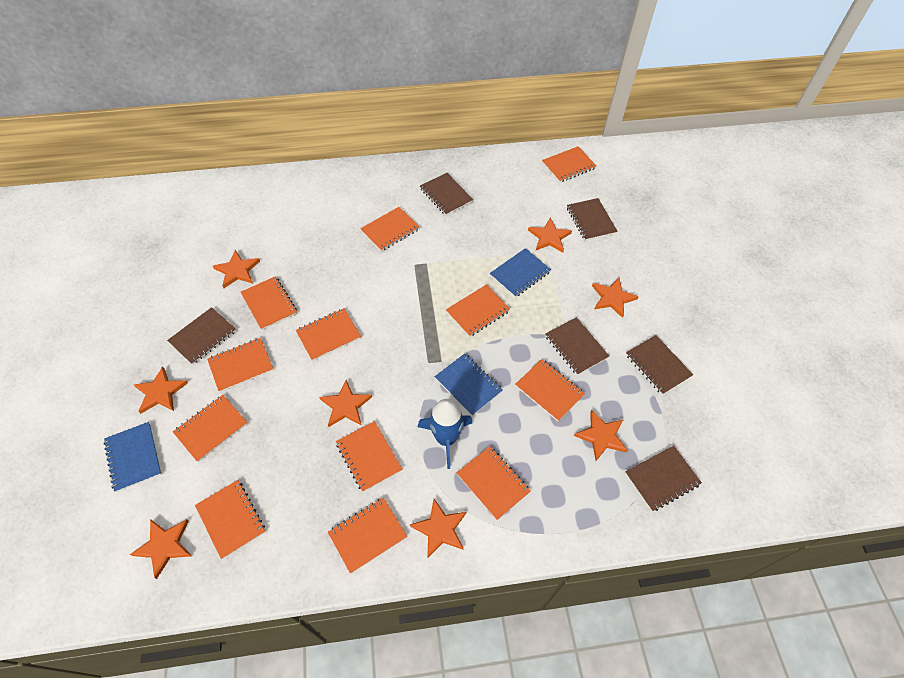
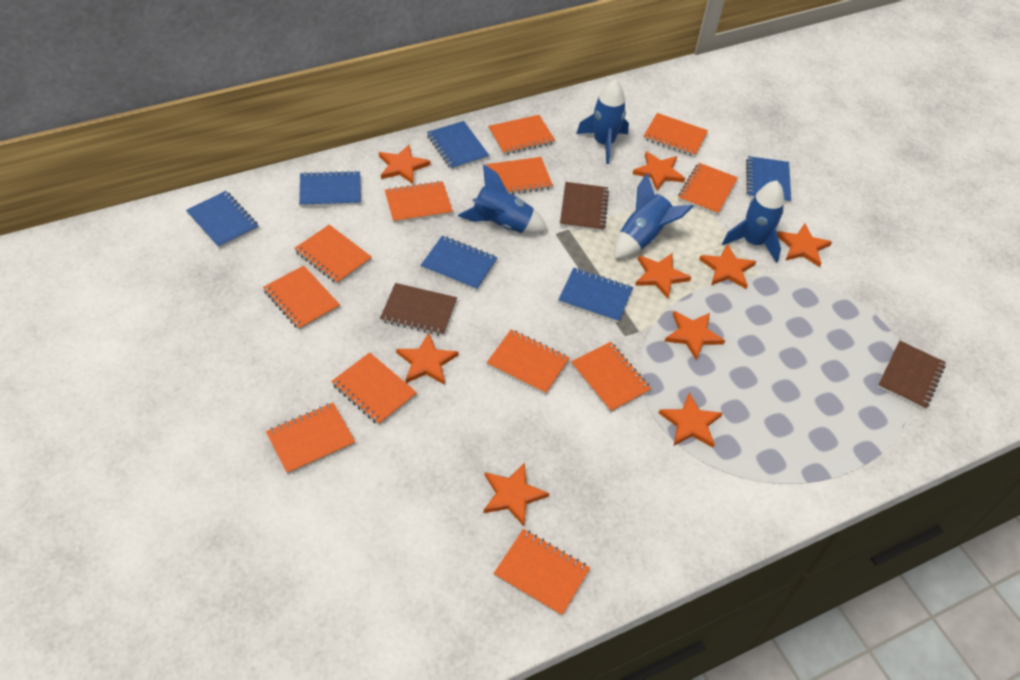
blue notebook: [104,422,162,492] [435,353,503,416] [490,248,551,297] = 3 -> [186,191,259,249] [299,170,361,207] [420,236,498,291] [427,121,489,170] [558,268,633,323] [746,156,791,203] = 6
blue rocket: [418,399,473,469] = 1 -> [458,164,548,234] [576,80,629,164] [614,173,694,259] [722,180,784,263] = 4
brown notebook: [167,307,236,365] [420,173,473,215] [545,317,609,375] [567,198,618,241] [625,446,702,512] [626,335,693,395] = 6 -> [380,283,457,336] [560,182,609,232] [878,340,946,410] = 3
orange star: [130,519,192,579] [134,366,188,414] [213,250,260,288] [319,380,372,427] [410,499,466,557] [528,218,572,252] [574,410,628,461] [592,278,639,318] = 8 -> [379,144,430,184] [396,333,458,385] [484,462,549,526] [633,151,685,191] [635,254,691,299] [659,393,723,448] [664,311,725,360] [699,244,756,289] [777,224,832,267] = 9

